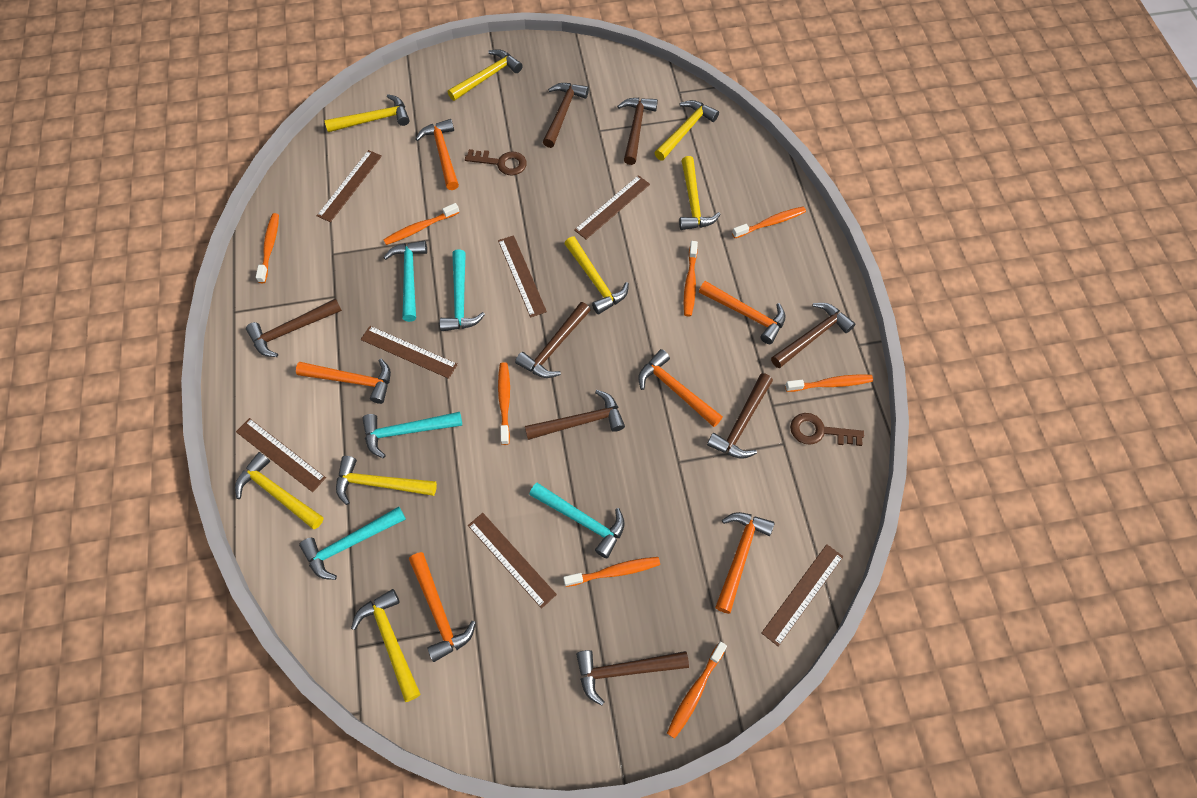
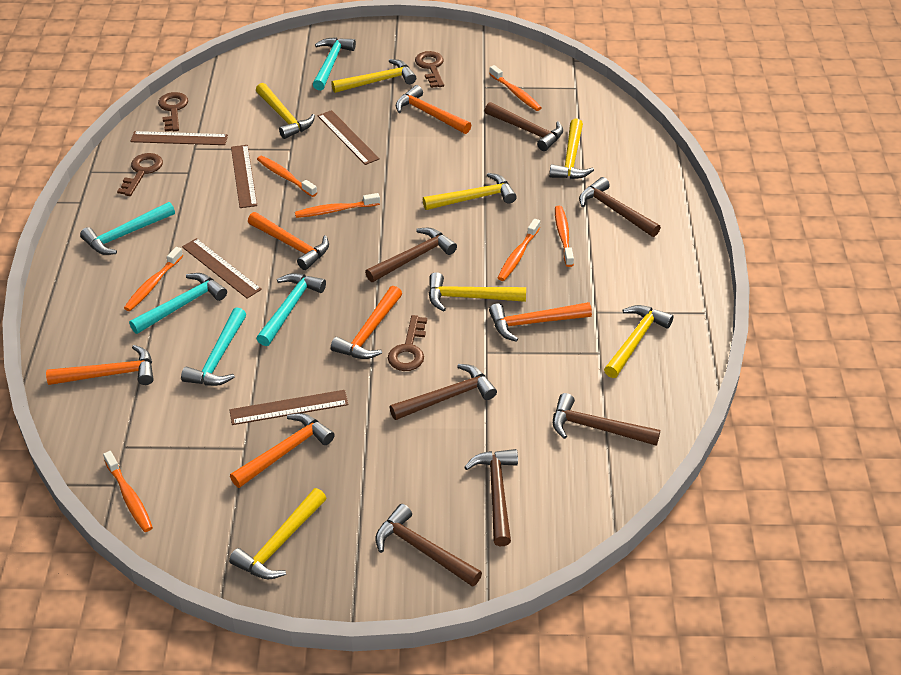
brown hammer: [246,298,342,357] [515,302,591,378] [525,390,625,440] [543,83,589,148] [576,650,689,706] [617,98,658,165] [707,373,773,459] [771,303,855,368] = 8 -> [365,228,457,282] [375,504,482,587] [390,364,497,420] [464,449,518,546] [485,102,563,151] [553,393,660,446] [579,177,661,237] = 7
brown key: [465,149,527,176] [790,413,864,446] = 2 -> [117,153,163,196] [158,92,188,132] [388,315,427,371] [415,51,444,88] = 4
brown ruler: [236,418,326,492] [317,150,382,222] [361,326,458,379] [468,513,557,609] [498,235,547,318] [574,175,650,239] [762,544,843,647] = 7 -> [130,131,228,145] [182,238,262,299] [230,390,349,425] [231,145,257,208] [318,110,380,165] = 5
orange toothbrush: [256,213,279,283] [383,203,459,245] [498,362,510,445] [563,557,660,587] [667,642,727,739] [684,241,698,317] [732,207,806,238] [785,375,873,392] = 8 -> [103,451,153,532] [124,247,183,311] [257,156,317,197] [295,193,380,218] [489,65,542,111] [498,219,540,281] [555,206,574,267] = 7
yellow hammer: [235,452,324,529] [325,94,410,132] [336,456,437,505] [351,589,421,702] [448,49,523,101] [564,237,629,314] [654,100,719,160] [679,156,721,230] = 8 -> [229,488,326,579] [256,83,315,139] [331,59,416,93] [423,173,517,210] [429,272,526,311] [549,119,594,179] [604,305,673,378] = 7

